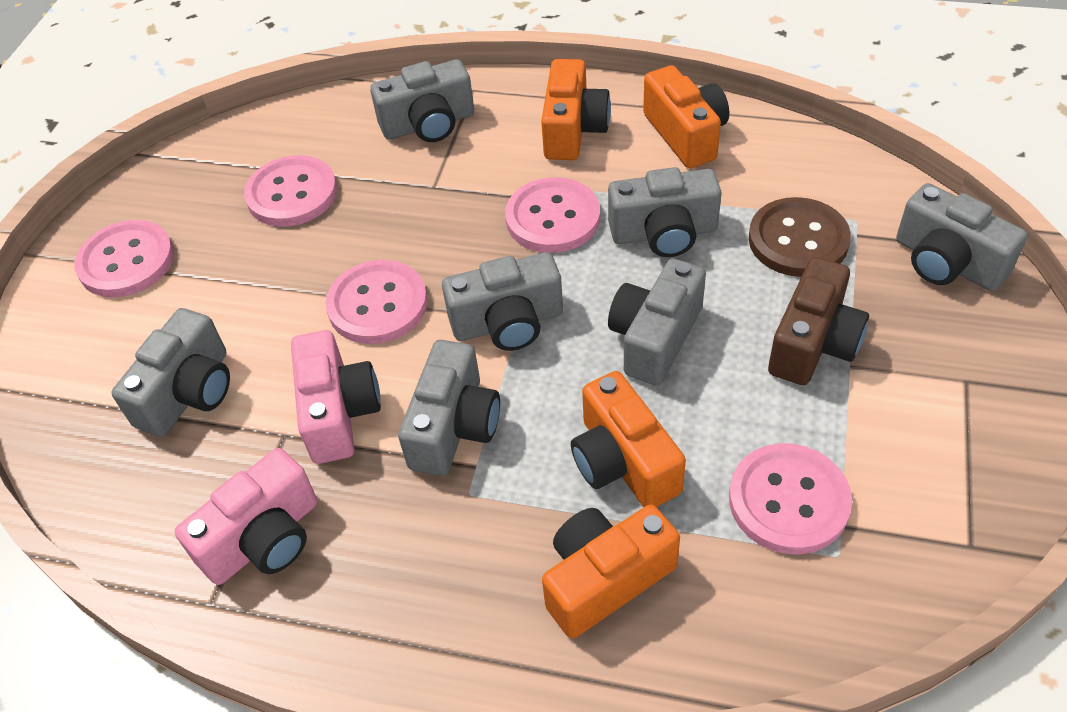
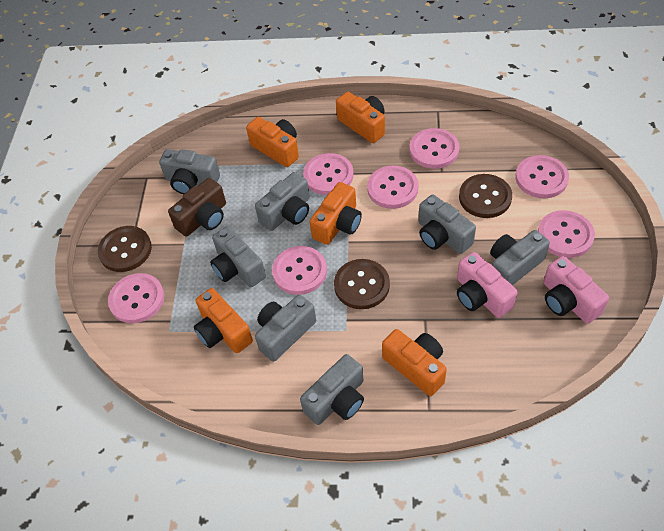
brown button: [749,197,851,277] = 1 -> [98,226,152,272] [334,259,390,309] [459,174,512,218] = 3
orange camera: [541,59,611,160] [542,505,680,639] [571,371,686,507] [643,65,729,168] = 4 -> [194,288,253,353] [246,117,299,167] [310,182,362,245] [336,92,385,143] [382,329,447,396] = 5
pink button: [74,220,174,298] [244,155,337,227] [326,260,428,344] [505,177,600,253] [729,443,852,555] = 5 -> [108,273,164,324] [272,246,327,295] [303,153,354,195] [367,165,419,209] [409,128,459,169] [515,155,569,198] [538,210,595,258] = 7

